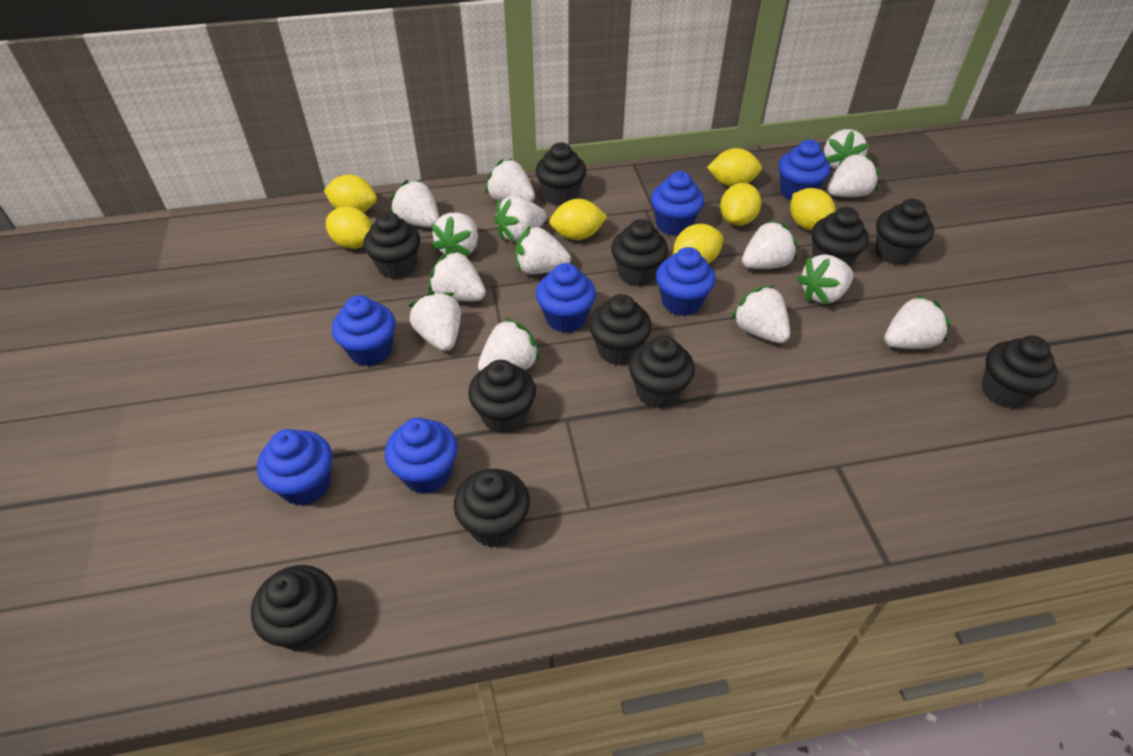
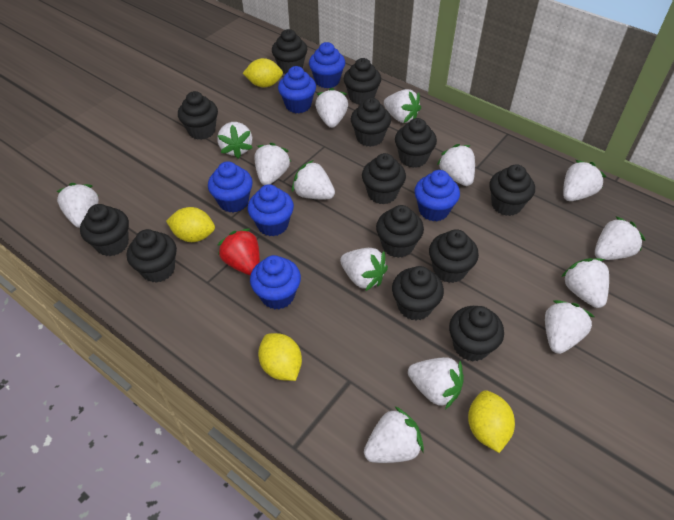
black cupcake: [251,565,338,652] [363,212,420,279] [454,469,530,547] [468,360,536,434] [536,142,586,206] [589,294,652,365] [611,219,668,287] [629,336,695,408] [811,207,869,267] [876,199,934,265] [982,336,1058,409] = 11 -> [80,204,129,256] [127,229,177,283] [178,91,218,140] [272,29,307,74] [344,58,381,105] [351,98,391,147] [362,153,406,204] [376,205,424,258] [392,266,444,320] [395,118,437,168] [429,229,479,283] [449,306,504,362] [489,164,535,216] = 13
blue cupcake: [257,429,332,506] [332,295,395,367] [385,418,458,494] [536,263,596,333] [651,171,704,236] [656,247,715,316] [779,140,830,200] = 7 -> [208,161,253,213] [247,184,294,236] [250,255,301,309] [278,66,316,113] [309,42,345,88] [414,170,460,221] = 6
red strawberry: none = 0 -> [218,228,260,275] = 1
yellow lemon: [324,174,377,212] [326,206,372,249] [549,199,607,240] [672,224,723,264] [707,148,762,187] [720,183,761,226] [790,188,836,231] = 7 -> [166,207,215,242] [243,58,283,87] [258,333,302,381] [468,390,515,453] = 4

